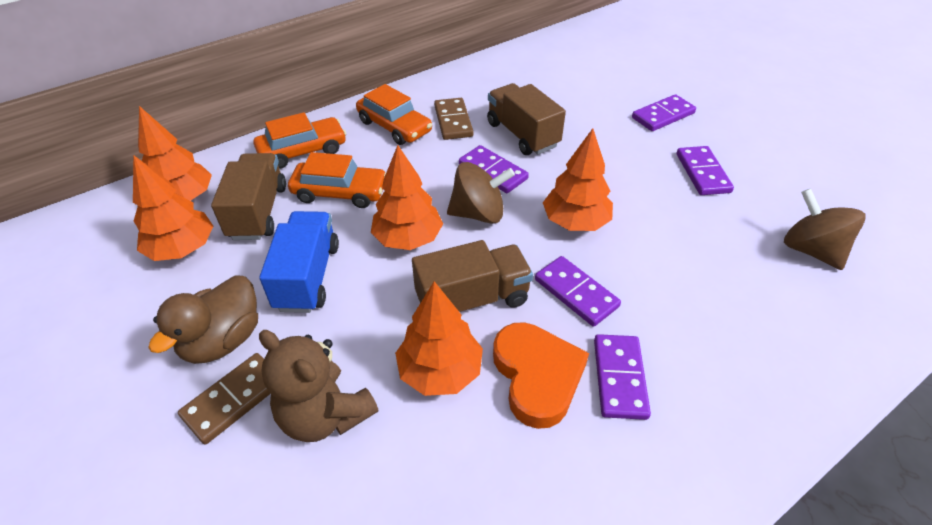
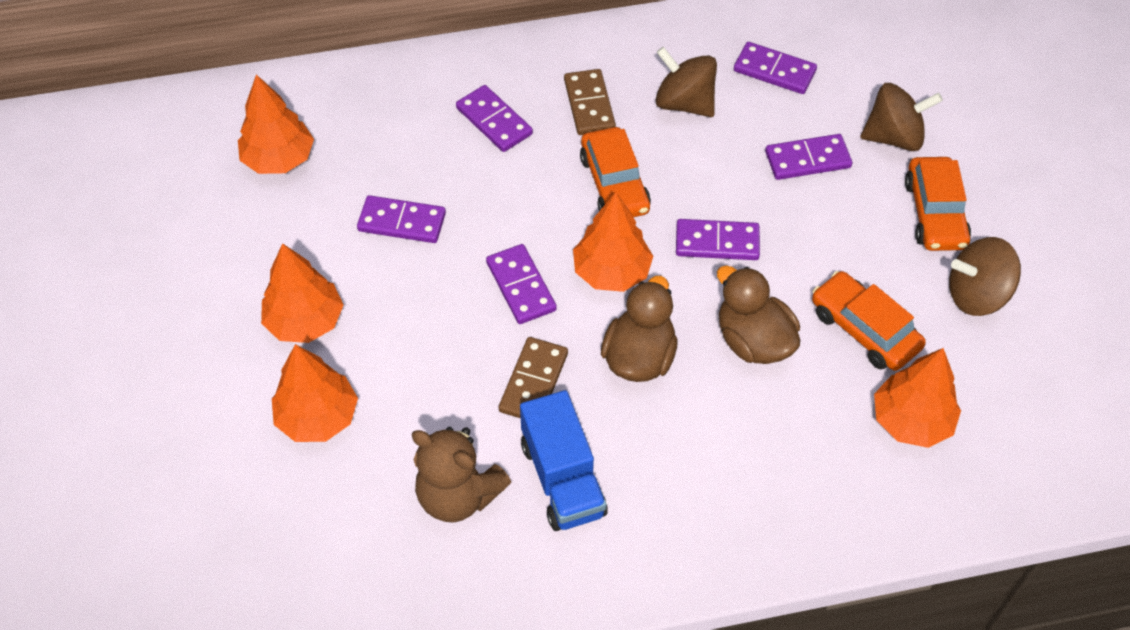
brown duck: [148,276,258,364] = 1 -> [601,276,678,382] [717,266,800,364] = 2
brown spinning top: [447,162,515,224] [784,188,865,270] = 2 -> [656,47,717,117] [860,83,943,151] [949,237,1021,316] = 3
brown truck: [211,153,286,240] [412,240,533,312] [487,83,566,155] = 3 -> none = 0
orange heart: [493,322,589,429] = 1 -> none = 0
purple domino: [459,145,529,193] [535,256,621,327] [594,334,651,420] [632,94,696,131] [676,146,734,195] = 5 -> [357,195,446,243] [456,85,533,152] [486,244,557,324] [676,219,760,260] [734,42,817,94] [765,134,852,180] = 6

